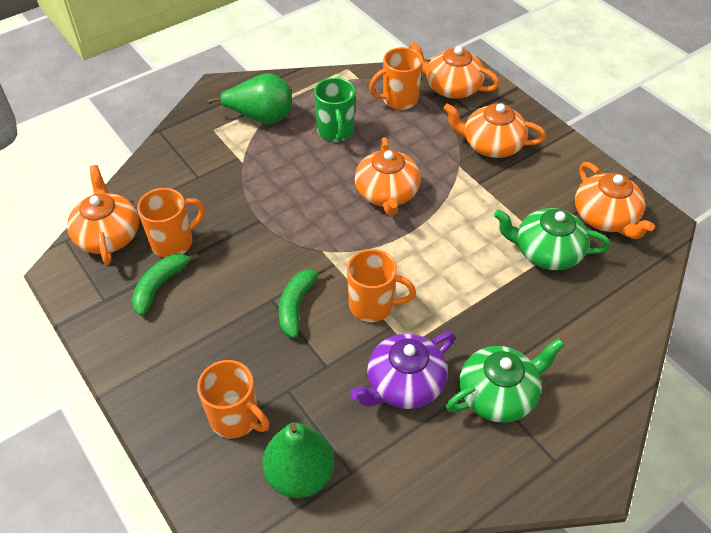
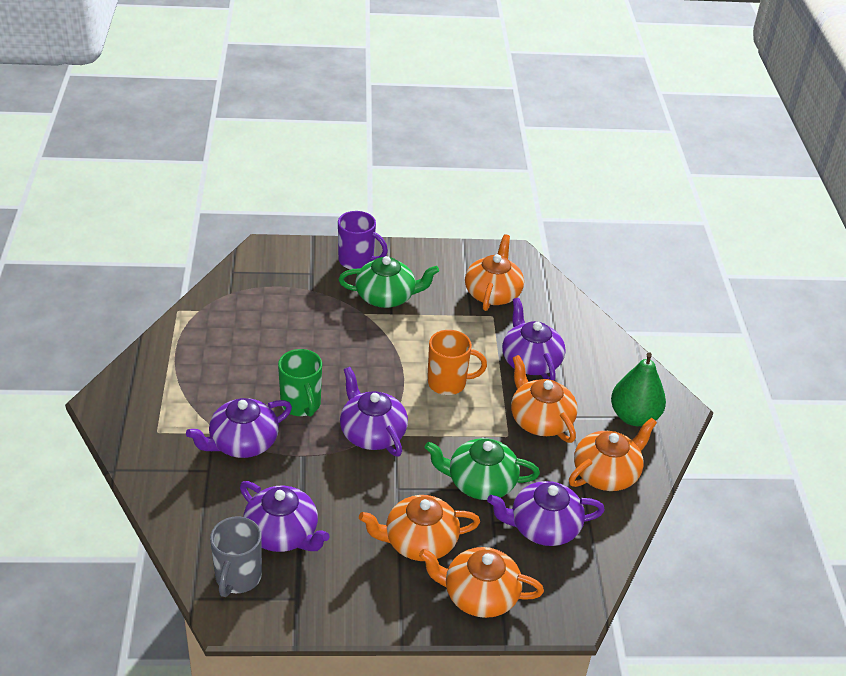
green banana: [132,253,199,316] [279,266,326,338] = 2 -> none = 0
green pear: [208,73,292,124] [262,422,334,498] = 2 -> [611,352,666,426] = 1
grey mug: none = 0 -> [210,516,262,597] = 1
orange mug: [137,188,205,258] [197,360,269,439] [347,249,416,322] [369,47,423,110] = 4 -> [427,330,487,395] = 1
purple mug: none = 0 -> [338,211,388,270] = 1
purple teapot: [350,332,455,409] = 1 -> [186,398,292,458] [240,481,330,552] [340,367,408,457] [487,481,605,546] [502,298,565,381] = 5

